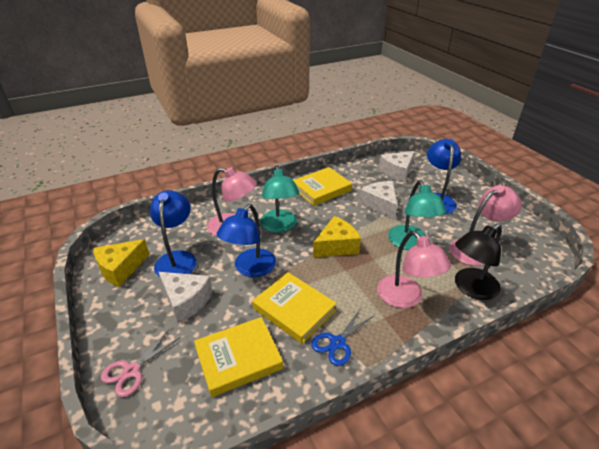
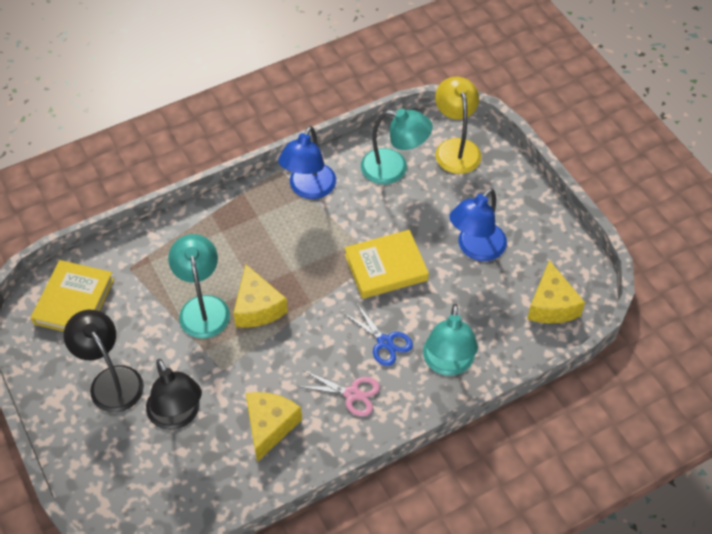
black lamp: [455,223,502,300] = 1 -> [64,310,144,413] [146,359,202,430] = 2
blue lamp: [150,190,196,277] [217,204,276,277] [427,139,461,214] = 3 -> [278,126,336,199] [449,188,507,261] = 2
pink lamp: [207,167,257,236] [377,231,451,308] [449,185,522,266] = 3 -> none = 0
turquoise lamp: [260,165,300,233] [388,180,447,250] = 2 -> [168,234,230,339] [361,109,433,185] [423,304,478,376] = 3
white cheese: [159,272,213,323] [359,181,397,220] [379,151,415,183] = 3 -> none = 0
yellow book: [194,317,283,397] [252,272,337,344] [293,167,352,206] = 3 -> [31,260,114,332] [345,230,429,299] = 2
yellow cheese: [94,239,149,287] [313,216,361,257] = 2 -> [233,264,288,328] [246,392,302,462] [527,260,585,324] = 3
yellow lamp: none = 0 -> [435,77,482,174] = 1

